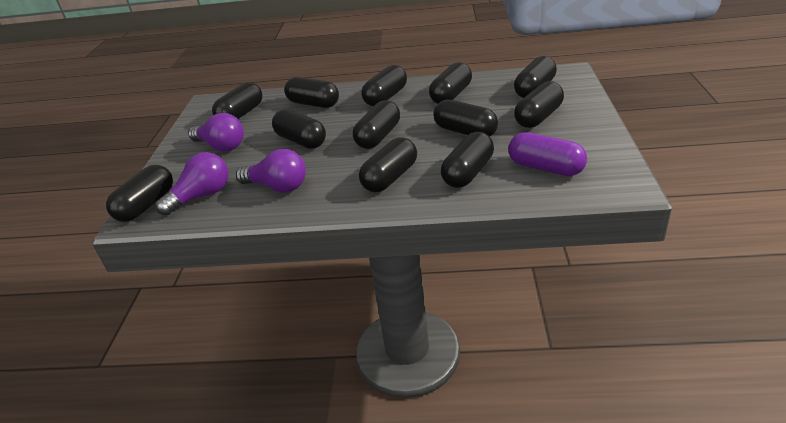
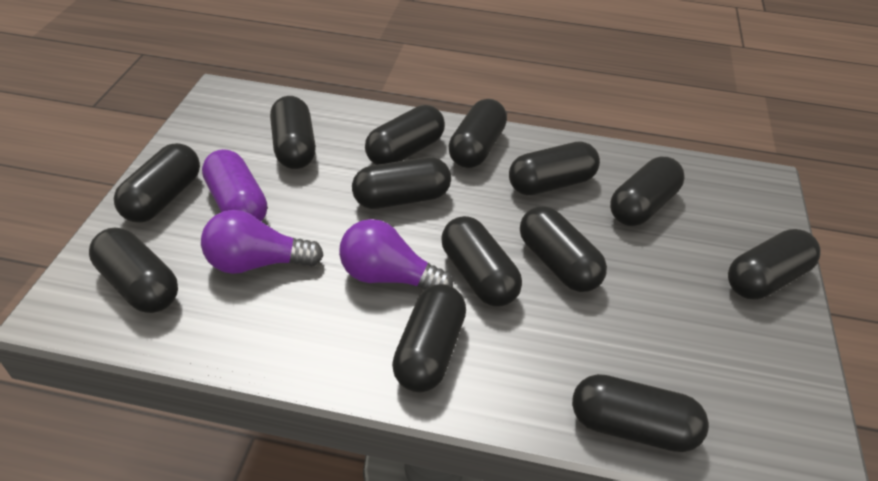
black capsule: [106,165,173,222] [212,82,263,119] [272,109,326,149] [284,77,339,108] [353,100,400,149] [359,137,417,192] [361,65,407,106] [429,62,472,104] [433,100,498,137] [441,132,494,188] [514,56,557,98] [514,81,564,128] = 12 -> [89,228,178,313] [114,143,200,223] [270,96,316,169] [352,157,451,209] [365,105,445,165] [392,284,466,392] [442,216,522,306] [448,99,507,168] [509,141,600,196] [520,206,607,292] [572,374,709,452] [610,157,684,226] [728,229,821,300] = 13
purple light bulb: [156,152,228,215] [188,113,244,152] [236,149,306,193] = 3 -> [201,210,324,274] [339,219,453,290] = 2

